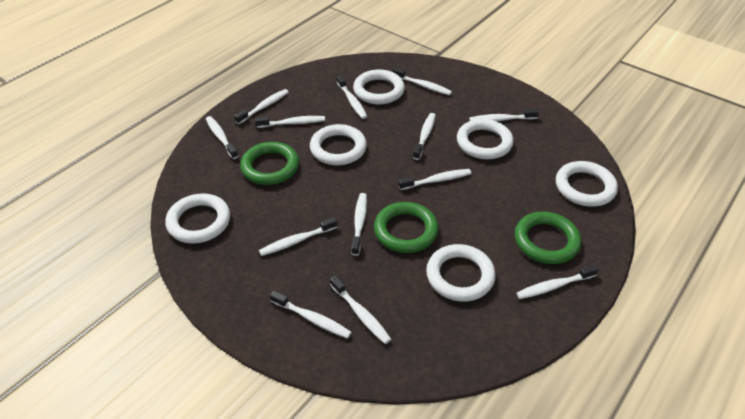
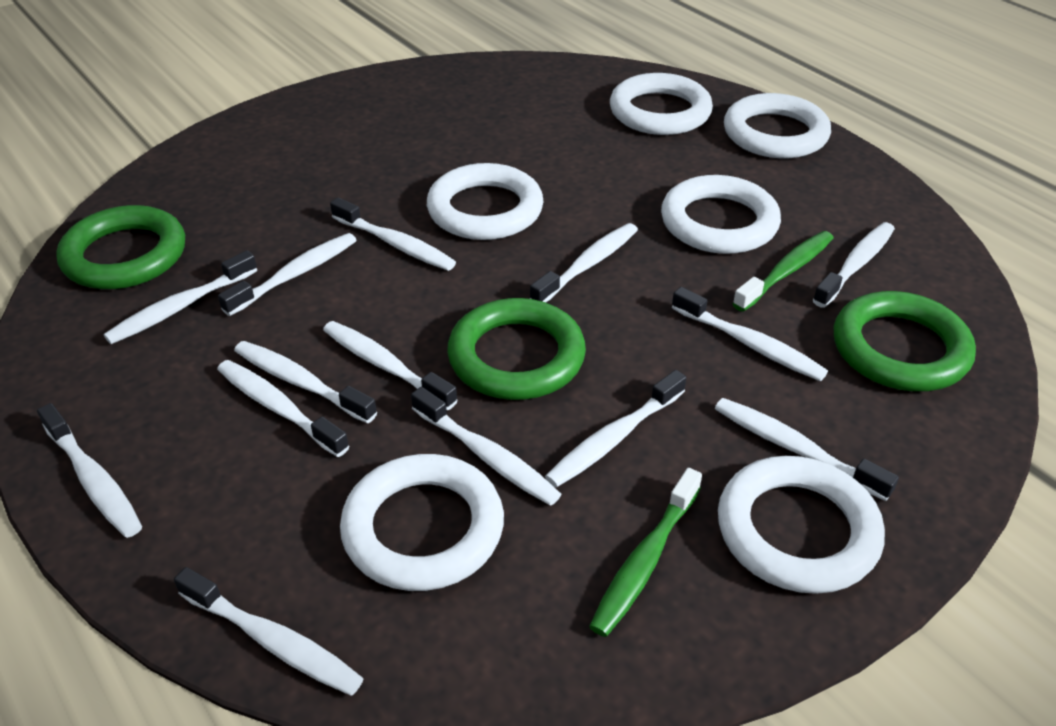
green toothbrush: none = 0 -> [589,468,702,637] [732,231,833,312] = 2
white toothbrush: [206,116,238,159] [234,89,289,124] [255,116,325,128] [259,217,338,256] [270,290,352,339] [330,275,391,344] [336,75,367,119] [351,193,367,256] [393,67,452,95] [398,169,471,190] [413,113,436,160] [469,109,539,121] [516,264,599,299] = 13 -> [37,403,142,538] [103,251,257,344] [174,567,364,696] [217,360,349,457] [218,233,356,316] [234,341,377,423] [323,321,458,410] [330,198,456,271] [411,387,561,506] [529,223,638,303] [545,370,686,487] [672,287,828,381] [715,398,899,501] [813,222,895,308] = 14

